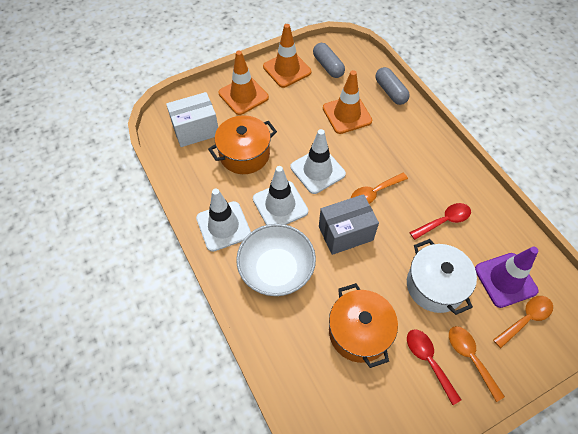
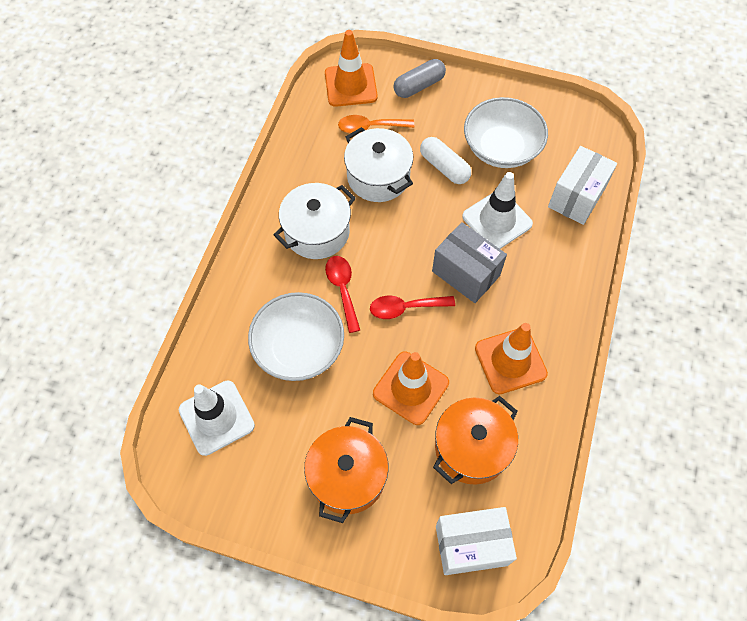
grey capsule: [313,43,345,78] [375,67,410,105] = 2 -> [393,59,446,98] = 1
orange spoon: [351,173,408,204] [449,326,505,402] [493,296,553,348] = 3 -> [338,115,414,133] = 1
purple traffic cone: [475,247,538,308] = 1 -> none = 0
white bowl: [236,224,316,296] = 1 -> [248,292,344,381] [464,97,548,168] = 2
white box: [166,92,218,147] = 1 -> [436,507,517,575] [548,146,617,225] = 2
white capsule: none = 0 -> [420,137,471,184] = 1
white pot: [407,239,477,315] = 1 -> [274,183,356,259] [344,127,413,202] = 2
white traffic cone: [196,188,251,252] [253,166,308,225] [291,129,346,194] = 3 -> [179,381,255,456] [462,172,533,249] = 2

